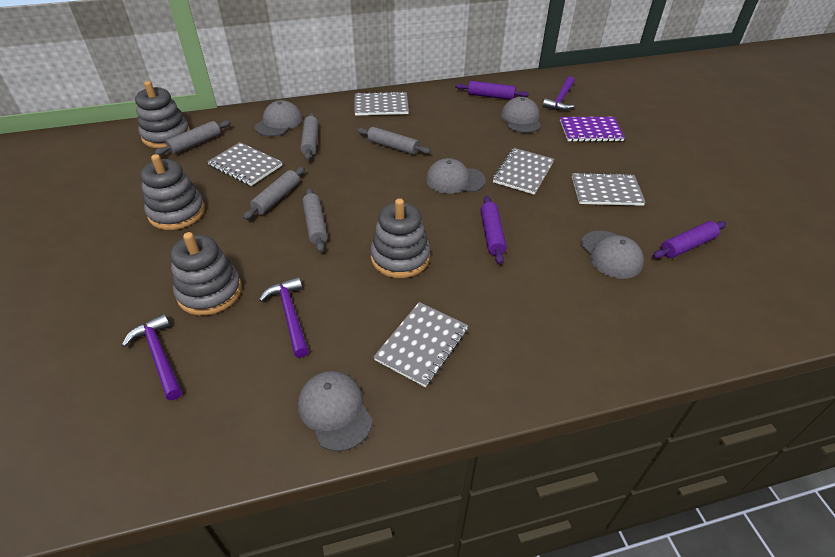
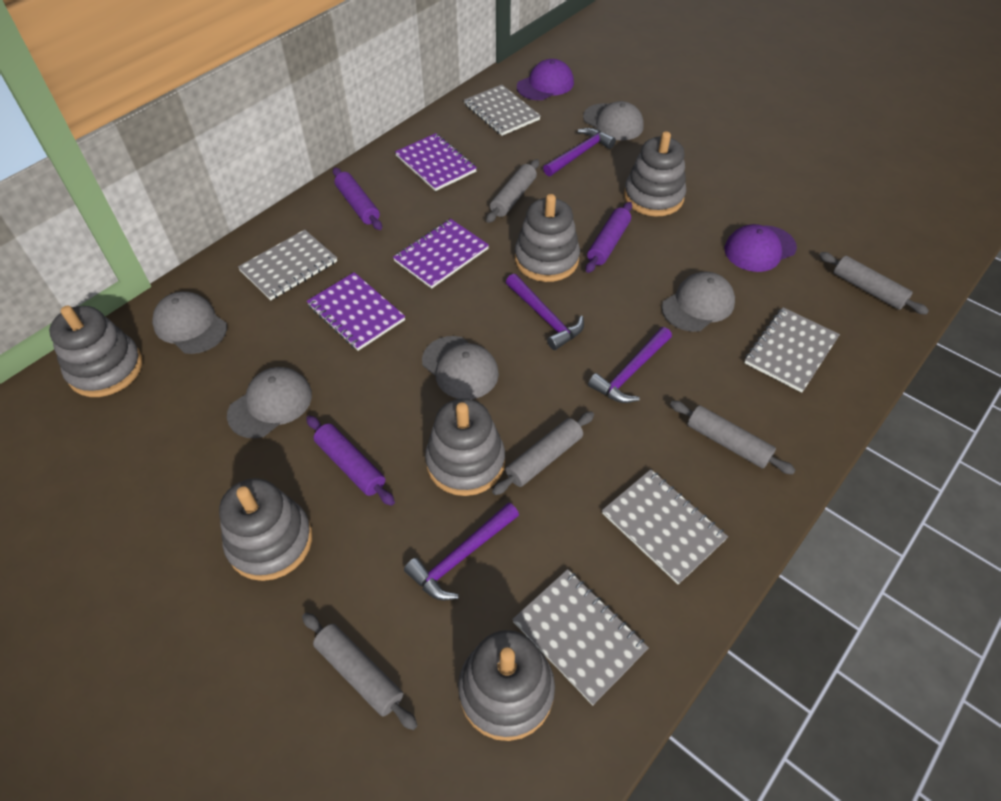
grey stacking toy: [135,81,190,148] [141,154,205,230] [170,232,242,316] [370,198,430,278] = 4 -> [49,306,142,397] [219,479,312,581] [425,399,505,496] [458,630,555,741] [515,194,580,282] [624,131,686,217] = 6
purple cap: none = 0 -> [517,59,574,100] [725,224,797,272] = 2
purple hammer: [122,314,182,400] [259,277,309,358] [543,76,574,110] = 3 -> [404,502,519,601] [506,274,584,350] [543,128,616,176] [588,327,672,403] = 4
purple notebook: [560,117,625,142] = 1 -> [307,272,405,351] [393,219,489,289] [395,133,477,191] = 3

